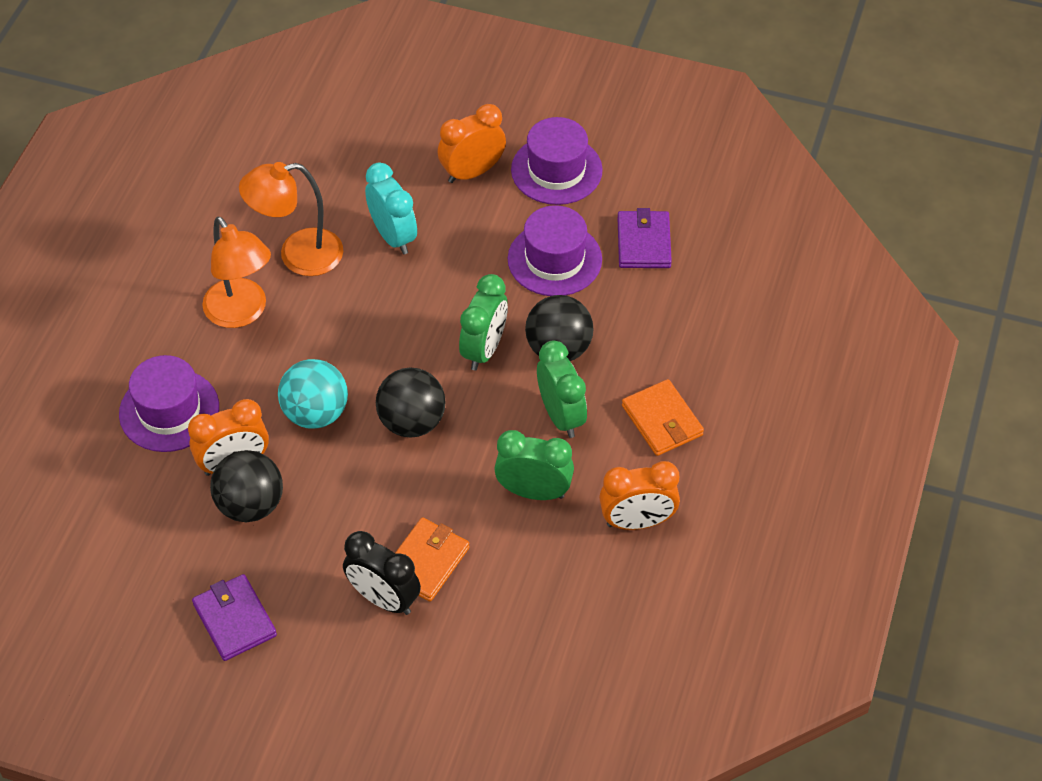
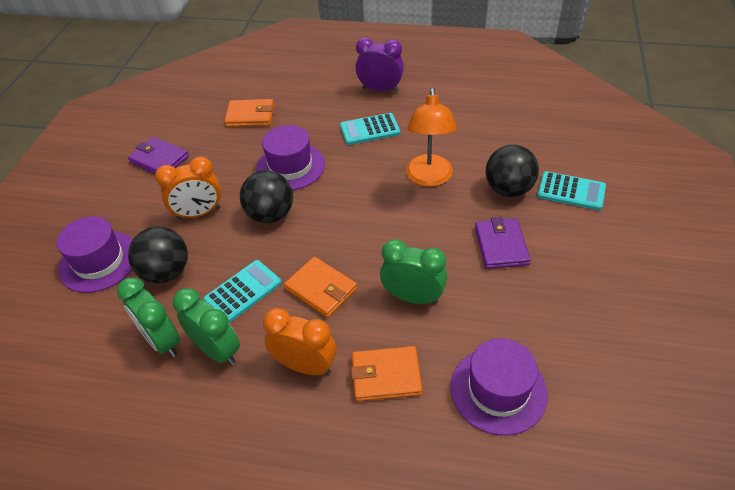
black clock: [343,531,421,615] = 1 -> none = 0
orange clock: [188,399,269,476] [437,104,506,183] [599,461,680,530] = 3 -> [155,156,221,220] [263,308,337,375] = 2
orange lamp: [202,217,271,328] [239,162,343,276] = 2 -> [406,88,457,187] = 1
orange wallet: [395,517,470,602] [622,379,704,456] = 2 -> [224,99,274,127] [284,257,357,318] [351,346,423,401] = 3
purple clock: none = 0 -> [355,37,404,92] = 1
turquoise ball: [278,359,348,429] = 1 -> none = 0
turquoise calculator: none = 0 -> [204,260,281,323] [340,113,400,145] [537,171,606,210] = 3
turquoise clock: [365,162,417,254] = 1 -> none = 0

